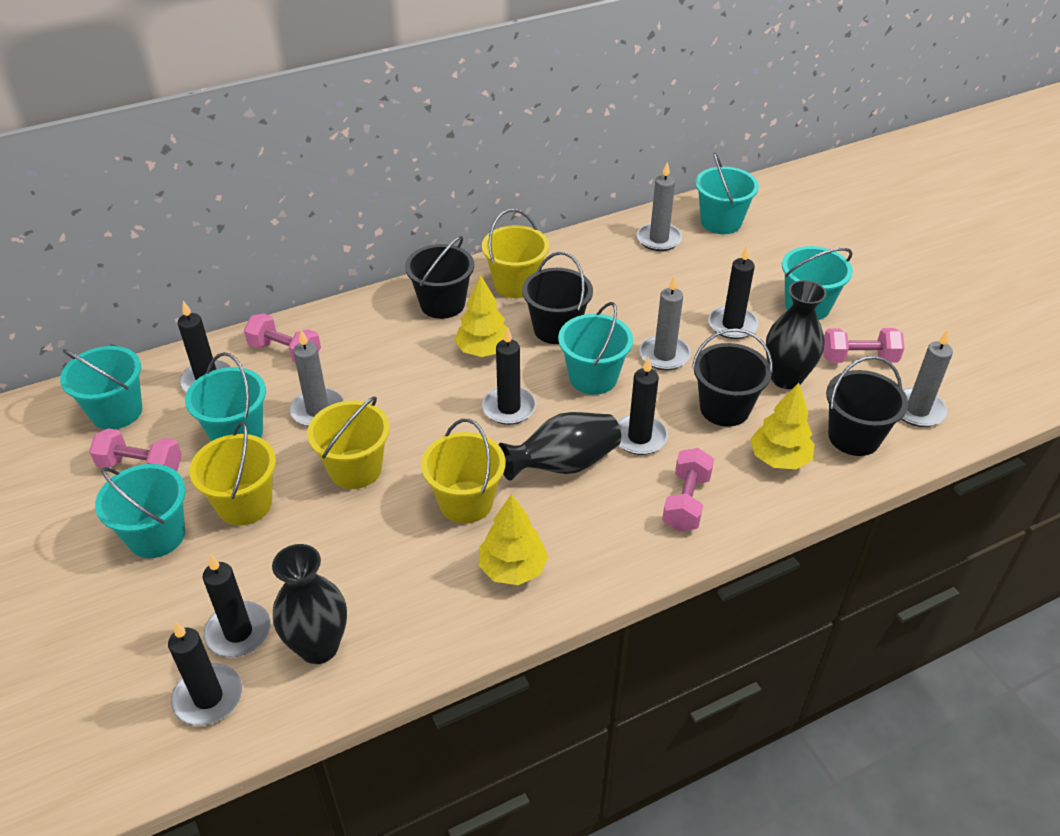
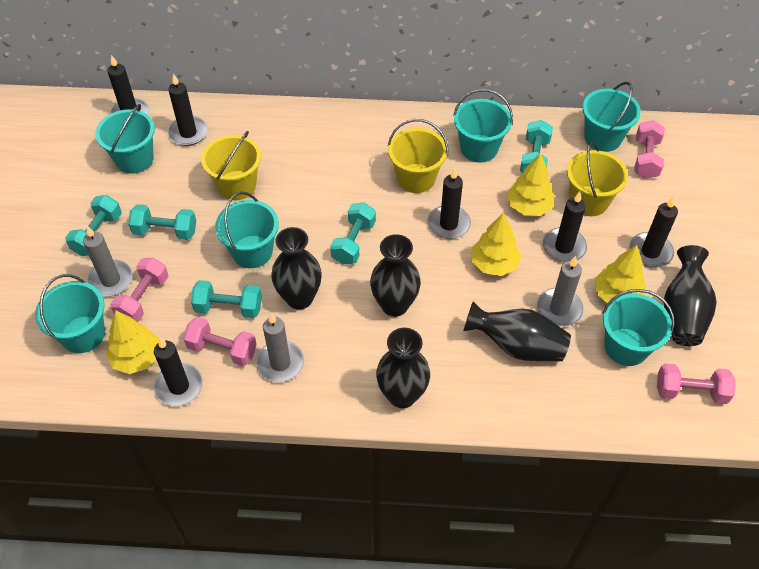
black bucket: [405,236,474,319] [522,252,593,344] [692,328,773,427] [826,356,908,456] = 4 -> none = 0
black vase: [272,544,347,664] [498,412,621,481] [766,280,827,389] = 3 -> [271,227,322,310] [370,234,421,317] [376,328,430,408] [463,302,571,361] [664,245,717,346] = 5
grey candle: [289,330,344,427] [637,162,682,251] [639,275,691,370] [902,330,953,427] = 4 -> [83,226,133,297] [256,313,304,382] [537,256,583,326] = 3
turquoise dumbbell: none = 0 -> [65,195,122,256] [128,204,196,240] [191,280,262,318] [330,202,376,264] [520,120,553,173] = 5
yellow bucket: [189,421,276,526] [307,396,390,489] [421,419,505,523] [482,209,549,298] = 4 -> [201,131,261,200] [388,119,448,193] [567,141,628,216] = 3
yellow tree: [454,275,510,357] [479,494,549,585] [750,383,815,469] = 3 -> [106,310,159,374] [471,212,521,276] [507,153,555,216] [594,245,646,303] = 4

